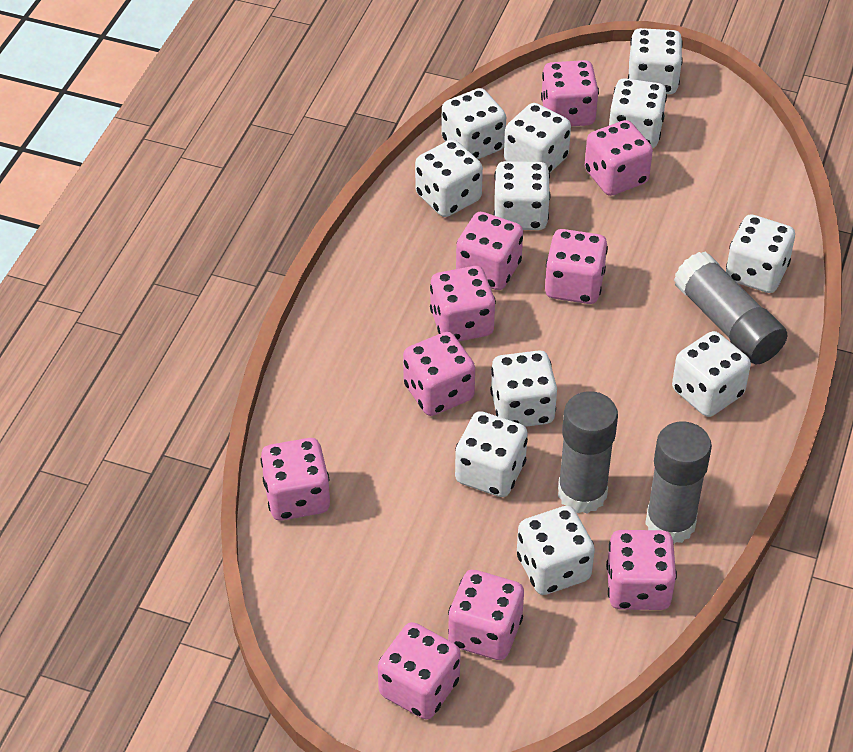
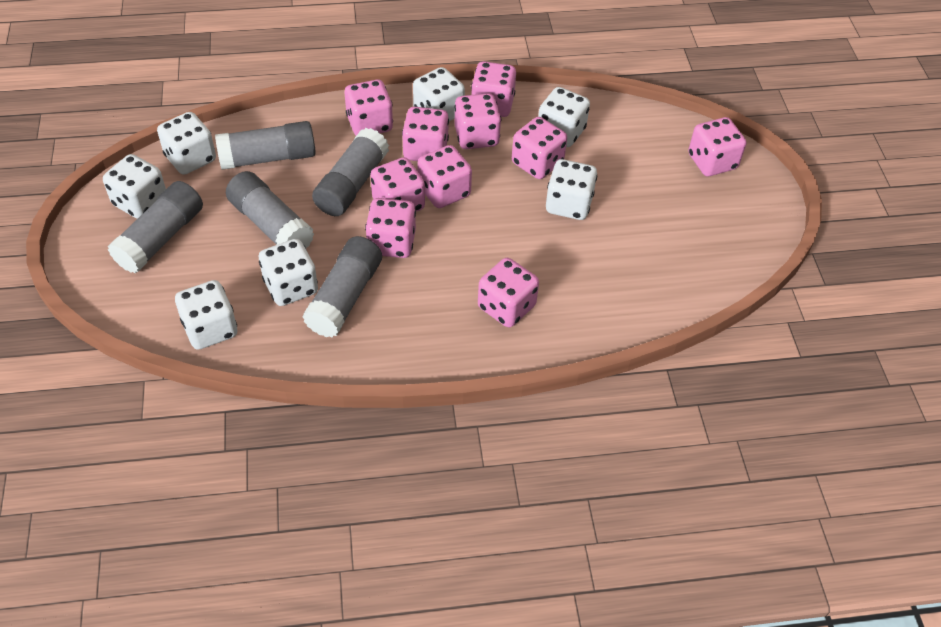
grey glue stick: [558,391,618,514] [645,422,712,543] [674,252,788,364] = 3 -> [108,181,203,273] [215,121,316,170] [226,171,314,248] [302,236,382,338] [312,128,389,216] = 5
white dice: [415,139,483,217] [441,88,506,159] [455,411,528,497] [490,350,557,427] [494,161,550,230] [504,103,571,173] [517,506,595,595] [609,78,667,148] [628,28,683,94] [672,331,751,417] [726,214,795,293] = 11 -> [103,154,166,219] [157,112,216,175] [175,280,237,350] [259,239,318,306] [413,67,465,121] [538,87,590,147] [546,159,597,220] = 7

